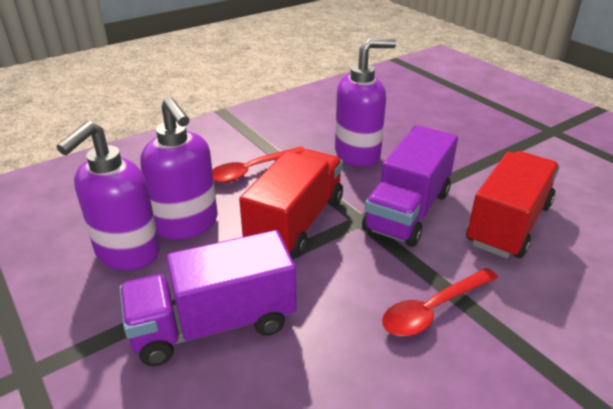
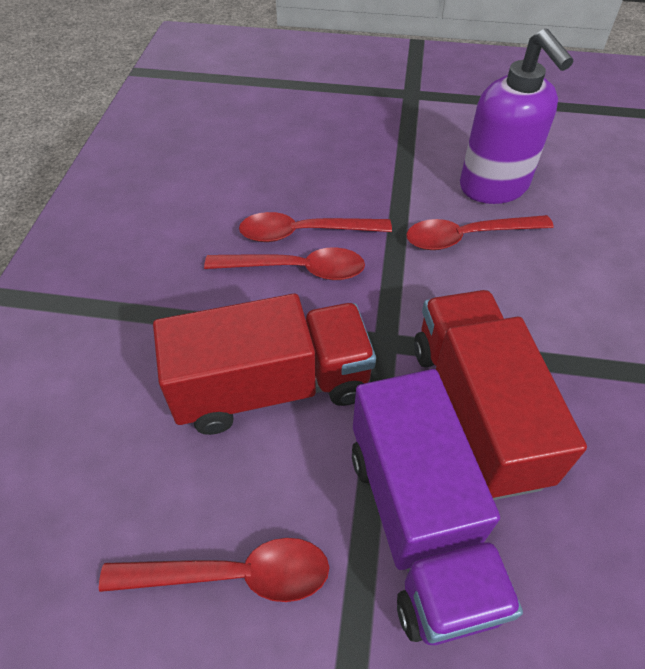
purple soap dispenser: [57,121,160,270] [140,97,218,240] [335,39,396,167] = 3 -> [460,28,573,204] = 1
purple truck: [119,230,297,366] [362,125,458,247] = 2 -> [352,369,523,645] = 1
red spoon: [212,147,305,183] [382,268,498,336] = 2 -> [99,538,329,602] [204,247,365,280] [239,212,392,242] [406,215,554,250] = 4

